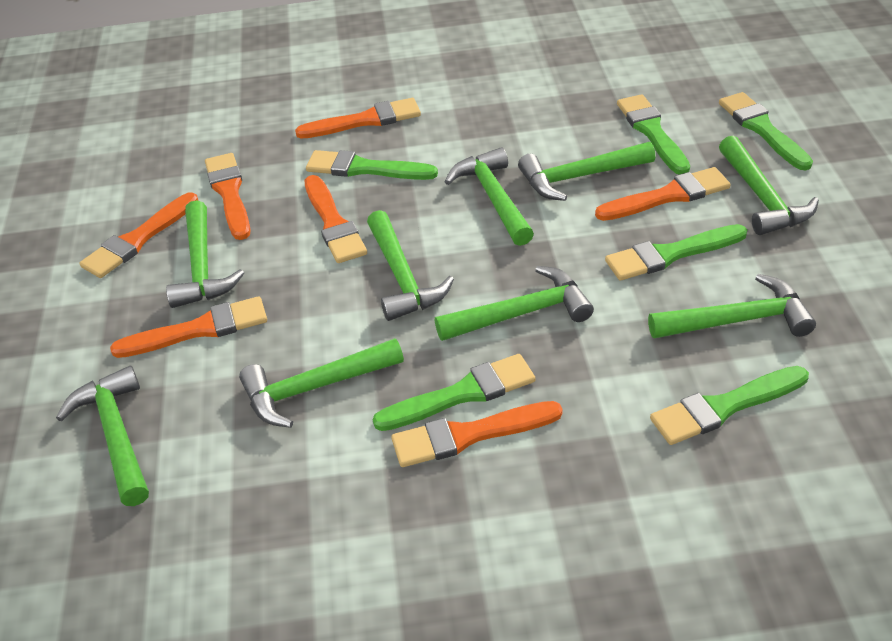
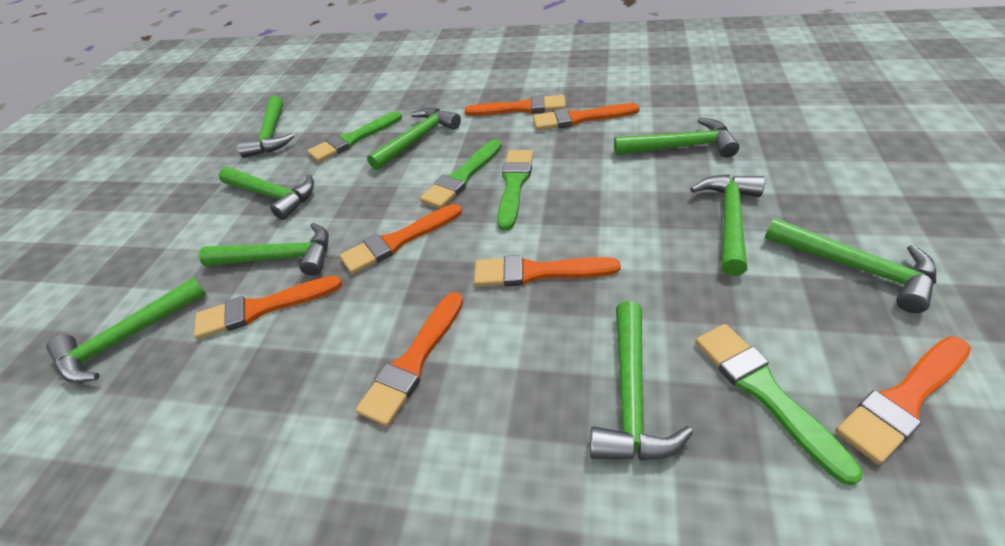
green brush: [306,150,438,180] [372,354,536,431] [605,224,747,281] [617,94,690,174] [650,366,809,445] [719,92,813,170] = 6 -> [307,111,402,162] [420,139,502,209] [497,150,533,231] [695,324,863,486] = 4

